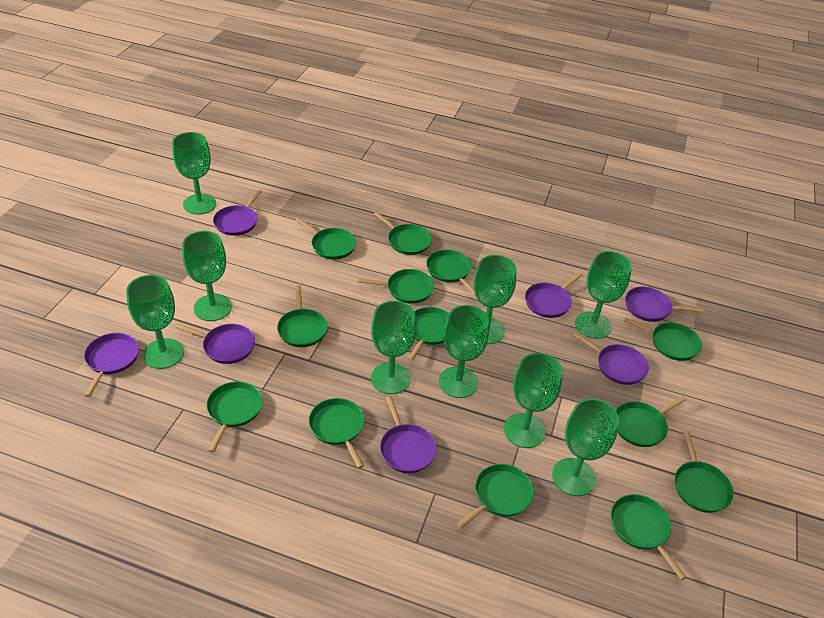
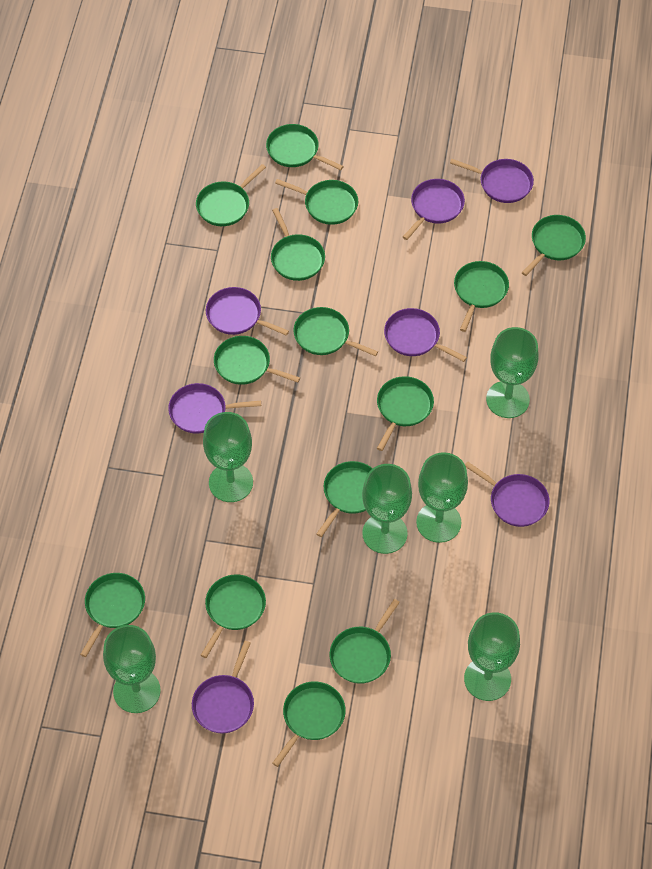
green goblet: [126,275,184,369] [172,132,216,215] [182,231,232,321] [371,301,416,394] [439,305,489,398] [474,255,516,344] [504,353,563,448] [552,398,619,496] [575,251,632,339] = 9 -> [103,625,161,713] [203,412,253,502] [362,464,412,554] [416,452,468,543] [464,612,520,701] [486,327,539,418] = 6
green pan: [206,381,262,452] [277,285,327,347] [296,218,356,259] [309,398,364,469] [358,269,434,304] [374,212,432,255] [408,307,449,361] [426,250,475,296] [456,464,534,529] [611,494,686,580] [616,396,687,447] [624,317,702,361] [675,430,733,513] = 13 -> [80,573,145,657] [196,164,266,226] [201,575,266,658] [214,336,300,385] [266,124,344,170] [271,208,325,281] [272,681,346,767] [275,179,358,225] [293,307,378,356] [316,461,373,537] [329,599,400,684] [377,376,434,451] [454,261,509,332] [522,215,586,276] = 14

